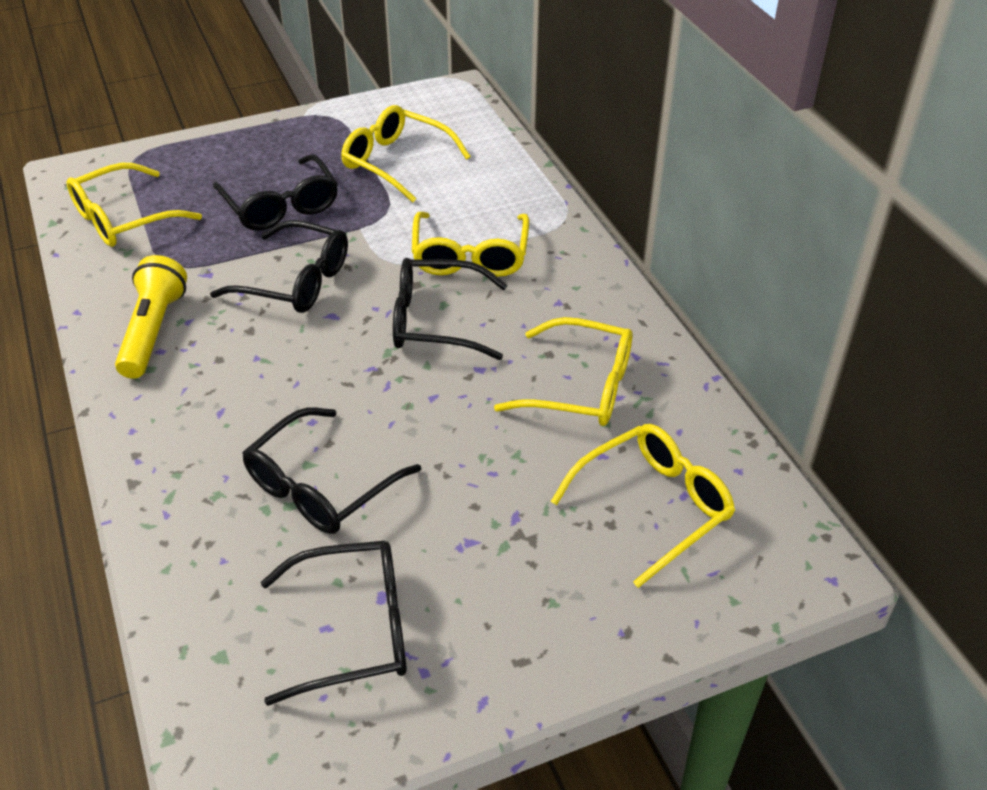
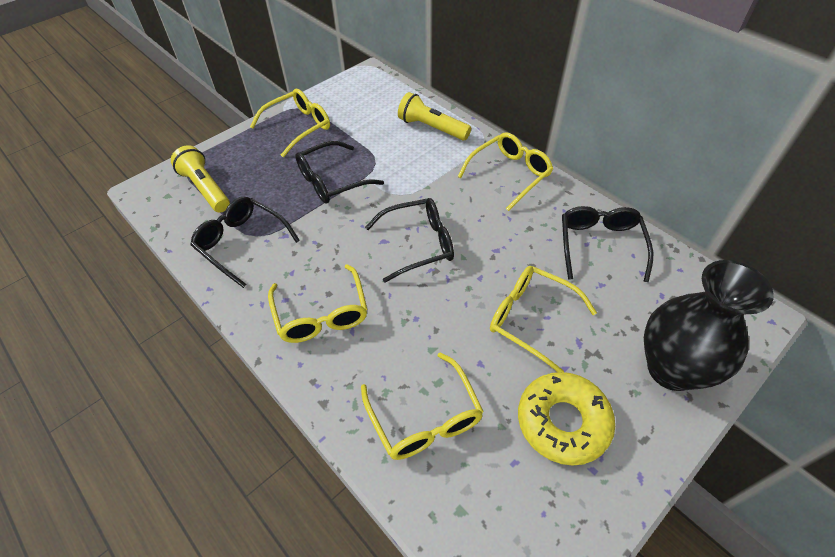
black glasses: [210,220,348,313] [213,154,338,231] [242,407,421,534] [261,541,407,706] [393,258,508,360] = 5 -> [190,197,300,288] [295,141,384,204] [365,198,454,283] [562,206,653,282] = 4
black vase: none = 0 -> [644,260,774,391] = 1
yellow donut: none = 0 -> [518,372,615,466] = 1
yellow flashlight: [115,255,187,379] = 1 -> [171,145,230,213] [398,92,471,140] = 2

